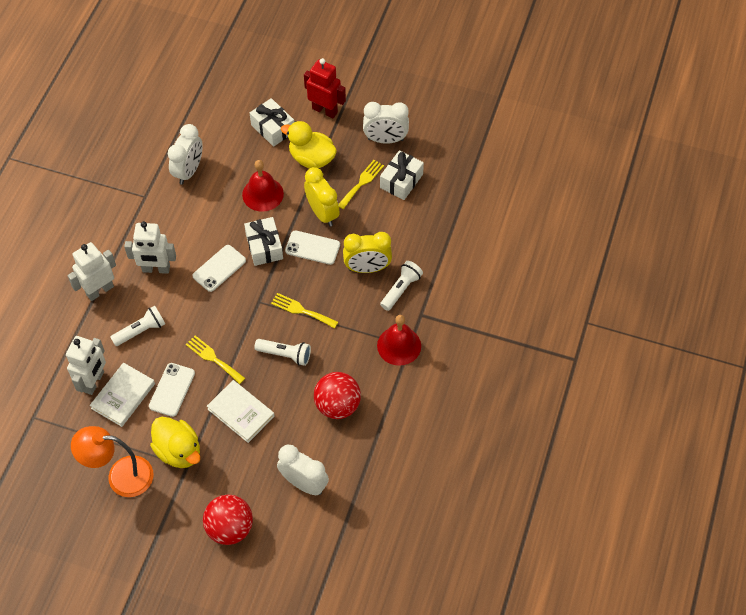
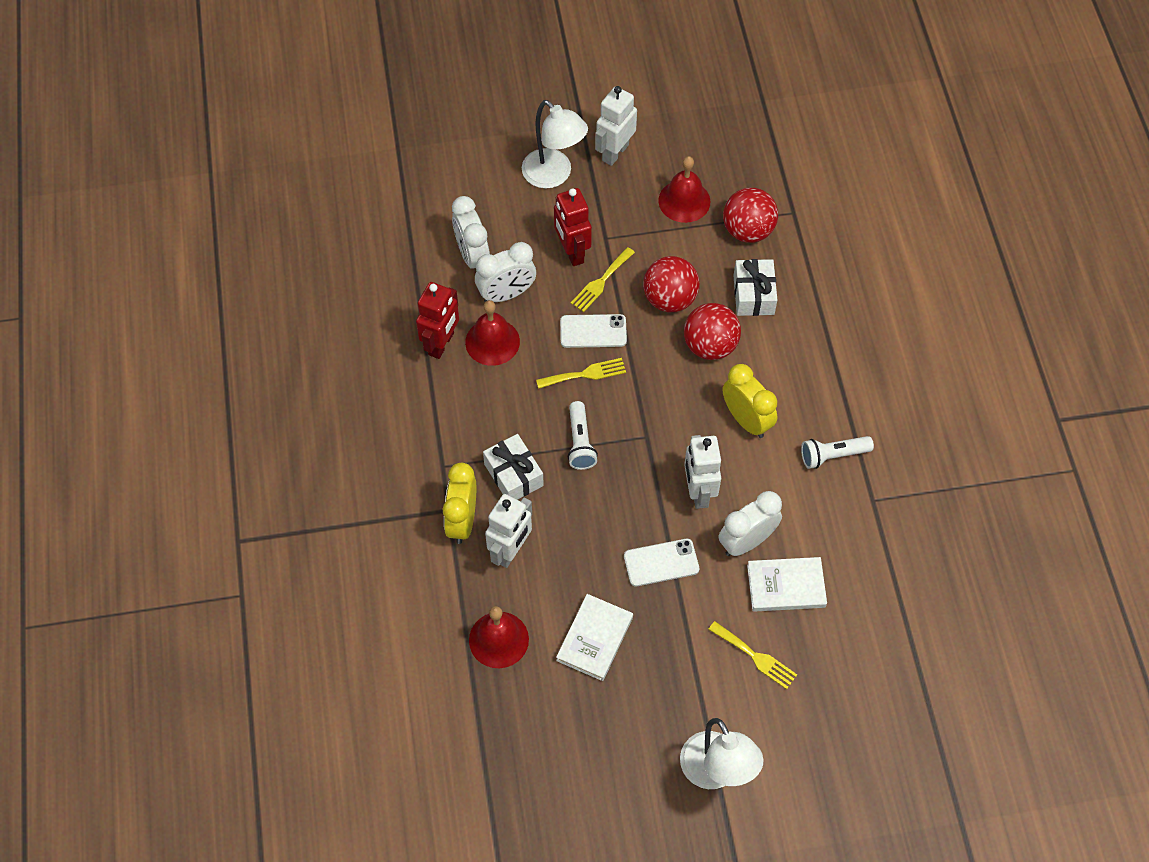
orange lamp: [71,426,153,497] = 1 -> none = 0
red ball: [203,494,253,545] [314,372,361,419] = 2 -> [643,256,700,312] [684,303,741,360] [723,188,778,243] = 3
red bell: [242,160,284,212] [377,315,421,366] = 2 -> [465,300,520,366] [469,606,529,668] [658,156,710,223] = 3
red robot: [304,58,346,118] = 1 -> [416,282,459,359] [554,188,592,266] = 2
white flashlight: [110,306,165,346] [254,339,311,366] [380,261,423,311] = 3 -> [568,401,598,470] [801,436,874,469] = 2
white gift: [244,217,283,266] [250,98,294,147] [380,150,424,200] = 3 -> [483,434,544,500] [733,259,777,316] = 2
white lamp: none = 0 -> [522,100,588,189] [680,718,763,789] = 2
white phone: [149,363,195,417] [192,245,246,292] [285,230,340,265] = 3 -> [560,314,627,348] [624,539,699,586] = 2
yellow duck: [150,417,200,468] [281,121,337,169] = 2 -> none = 0

